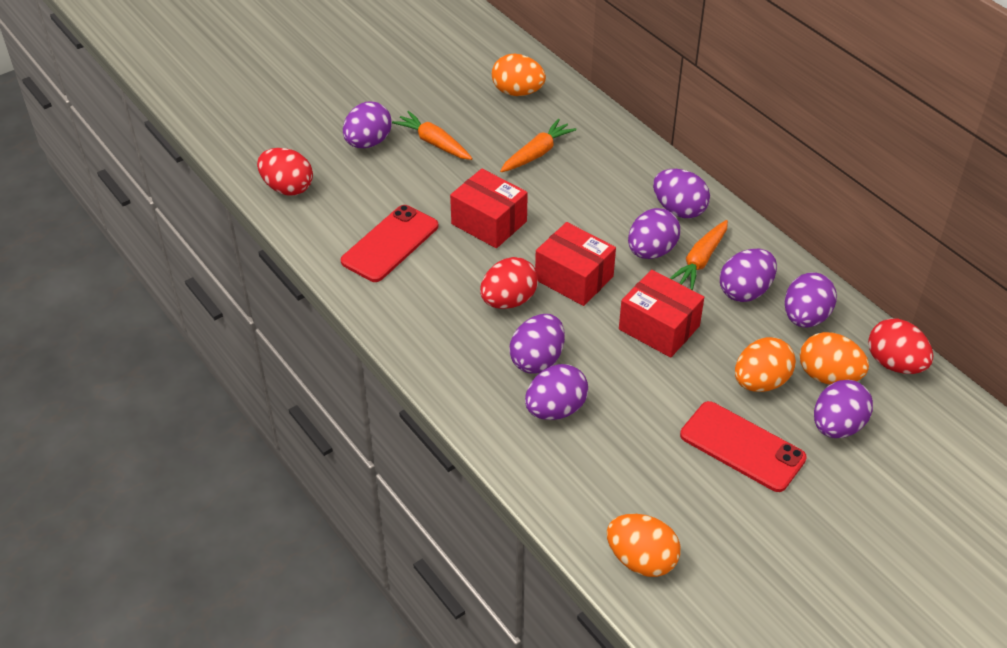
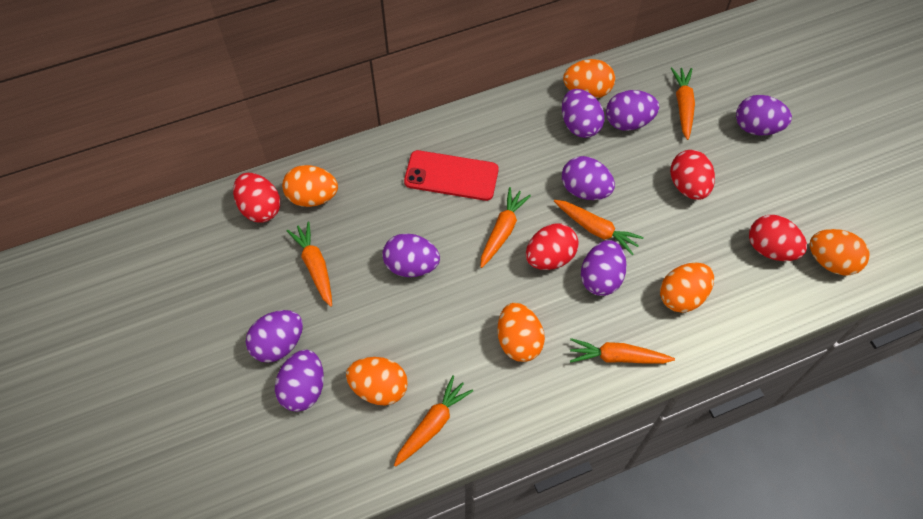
orange carrot: [392,111,473,160] [500,119,577,172] [669,220,728,290] = 3 -> [287,222,332,307] [394,376,473,467] [480,187,531,268] [554,200,644,256] [570,338,675,364] [671,67,695,140] = 6
orange egg: [492,54,546,96] [607,514,681,577] [735,337,796,392] [800,332,869,385] = 4 -> [282,165,338,207] [346,357,408,405] [497,303,545,362] [563,59,615,98] [660,263,714,313] [810,229,870,276] = 6
red box: [450,169,528,248] [535,222,616,306] [619,270,704,358] = 3 -> none = 0
red egg: [257,148,313,196] [480,257,538,309] [868,318,933,374] = 3 -> [233,173,281,223] [526,223,579,270] [670,150,715,200] [749,215,807,261] = 4
red phone: [341,205,438,282] [680,401,807,492] = 2 -> [404,150,499,201] = 1

